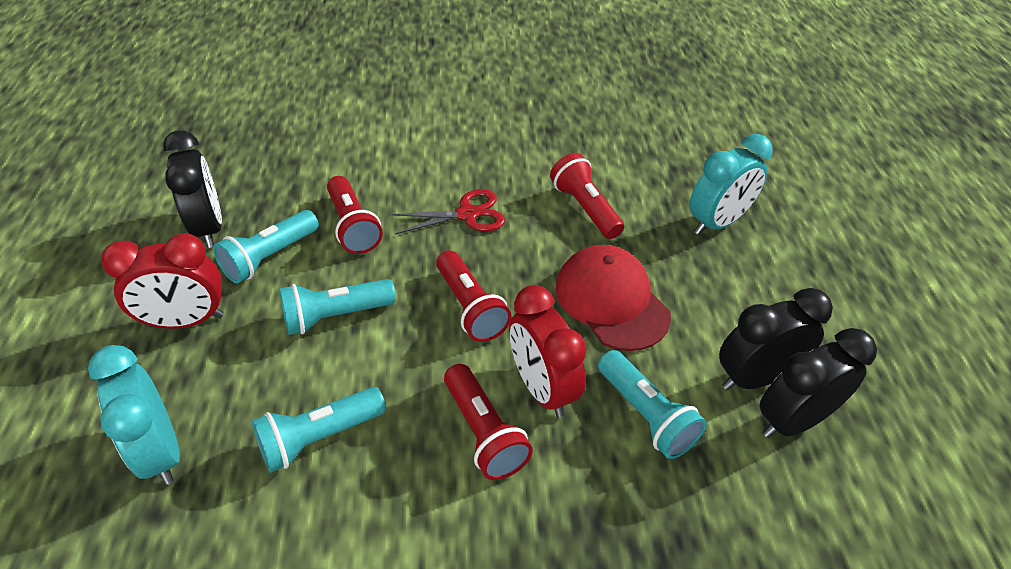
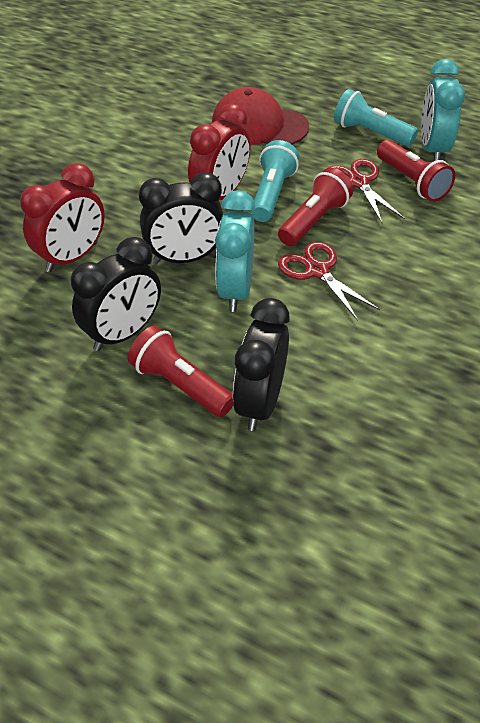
red flashlight: [327,176,383,254] [436,250,511,342] [444,364,533,480] [550,153,624,239] = 4 -> [128,326,234,417] [278,168,353,246] [377,140,455,202] = 3
red scissors: [390,189,505,234] = 1 -> [278,242,380,321] [328,159,405,224] = 2
turquoise flashlight: [213,210,319,284] [252,387,386,473] [279,279,396,335] [598,350,707,459] = 4 -> [251,140,299,222] [334,89,418,146] = 2

